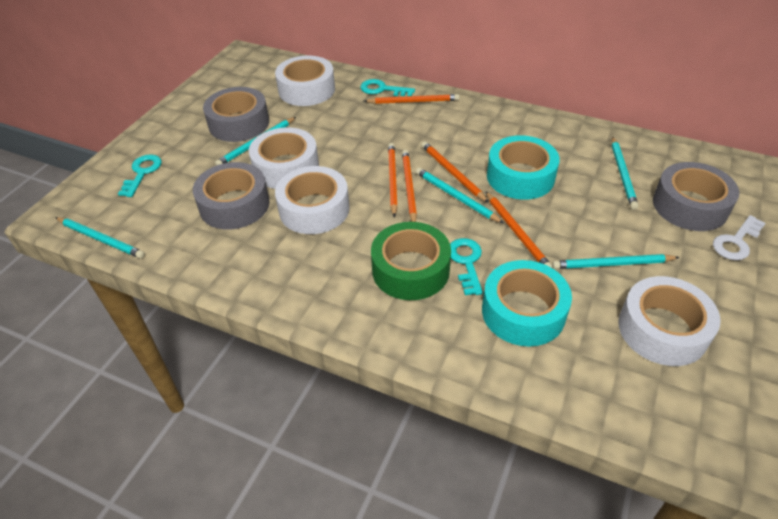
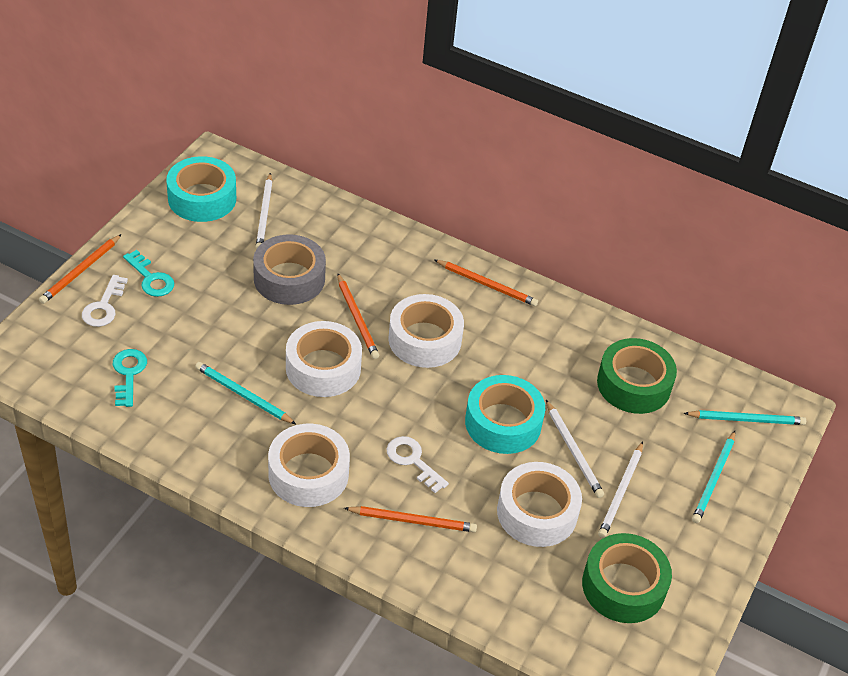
green tape: [371,222,451,300] = 1 -> [582,533,672,623] [597,338,677,414] = 2
grey tape: [193,162,270,230] [203,87,269,142] [653,162,739,231] = 3 -> [253,234,326,305] = 1
orange pencil: [364,94,459,104] [388,143,398,217] [402,150,417,222] [421,141,489,203] [486,192,553,268] = 5 -> [39,234,122,304] [337,273,379,359] [344,506,477,532] [435,260,538,306] = 4
turquoise key: [118,154,161,197] [360,79,415,96] [450,238,483,295] = 3 -> [113,349,147,407] [123,250,174,297] = 2
turquoise pencil: [55,217,145,258] [215,117,296,166] [416,168,504,223] [552,254,680,269] [612,136,638,210] = 5 -> [195,362,296,424] [683,410,806,425] [692,431,735,523] = 3
white key: [713,215,766,260] = 1 -> [82,275,128,327] [387,436,449,493] = 2
white pencil: none = 0 -> [256,173,272,249] [546,400,604,498] [598,441,643,538] = 3

